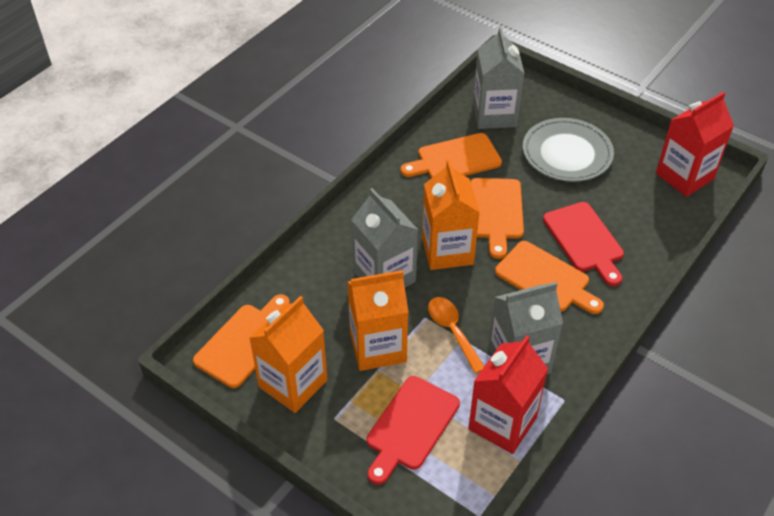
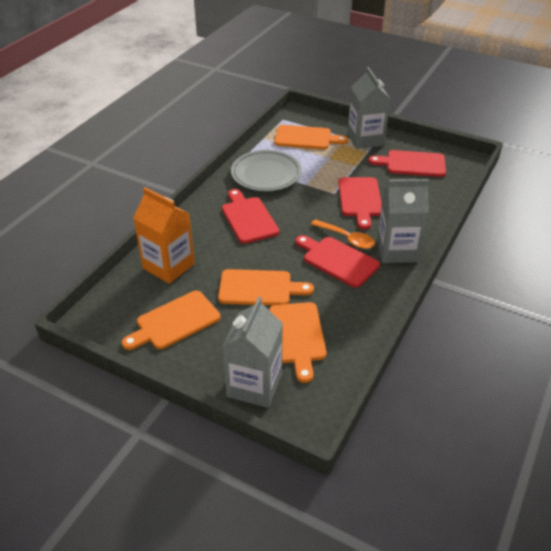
orange carton: [249,296,328,413] [347,270,409,371] [422,160,480,270] = 3 -> [133,187,195,284] = 1
red carton: [468,335,548,454] [656,92,734,197] = 2 -> none = 0
red cutting board: [366,376,460,485] [543,202,624,286] = 2 -> [222,189,279,244] [295,235,380,288] [338,177,382,230] [368,150,446,177] = 4

